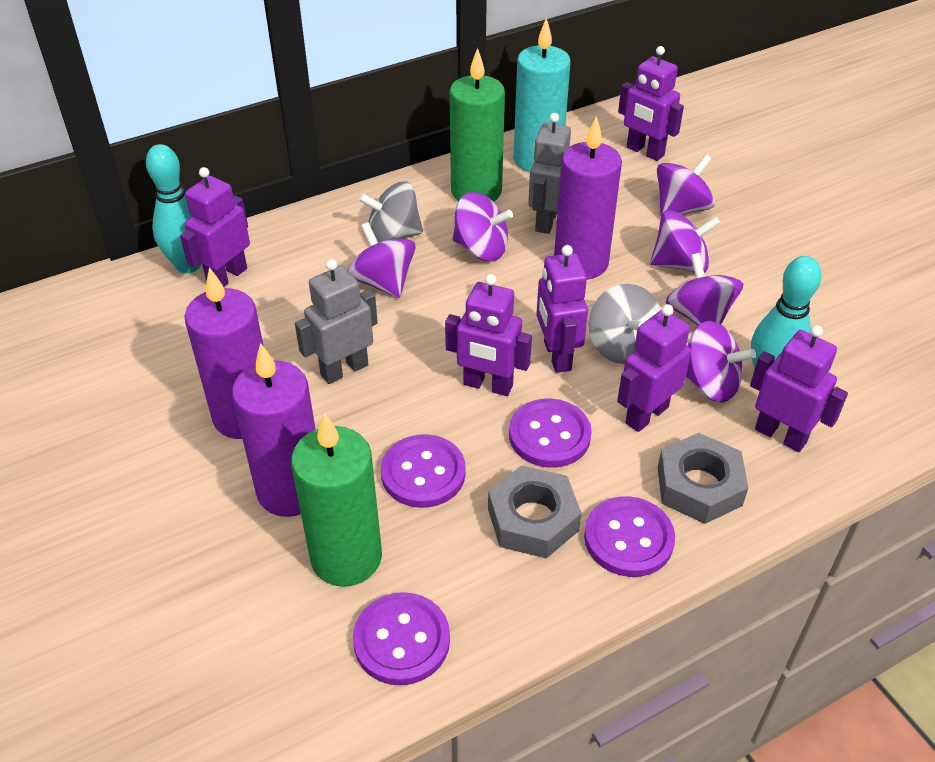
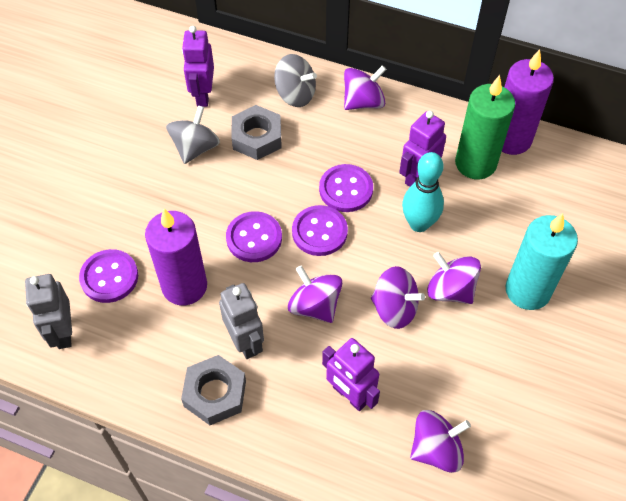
green candle: [291,412,382,587] [450,48,505,202] = 2 -> [455,75,515,179] = 1
purple candle: [185,267,263,439] [232,343,316,517] [554,116,622,280] = 3 -> [145,208,207,306] [502,49,554,155] = 2
purple robot: [180,167,250,287] [445,274,532,396] [536,245,588,373] [617,304,691,432] [618,46,684,161] [750,325,848,452] = 6 -> [182,26,214,107] [322,338,380,411] [399,111,446,187] = 3
purple spinning top: [347,222,416,298] [453,192,513,261] [650,210,721,273] [657,154,715,216] [665,253,743,325] [686,321,756,402] = 6 -> [288,266,342,323] [344,65,387,110] [371,266,425,329] [410,410,471,473] [427,252,481,304] = 5
turquoise bowling pin: [146,144,201,273] [751,256,822,370] = 2 -> [402,152,444,232] = 1

